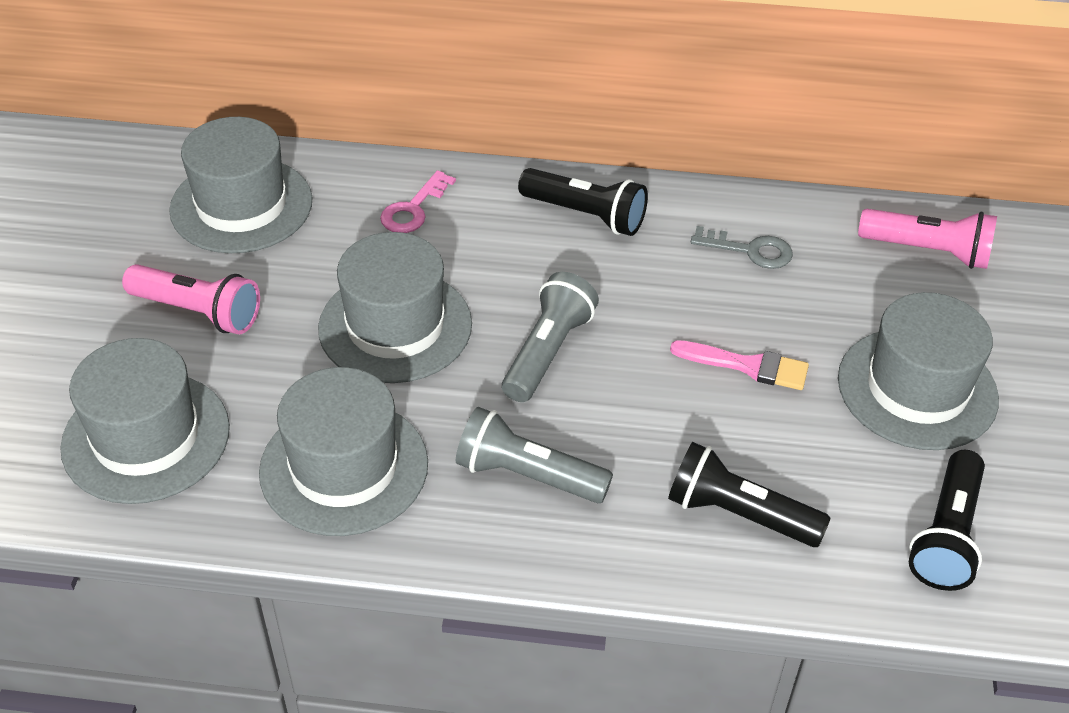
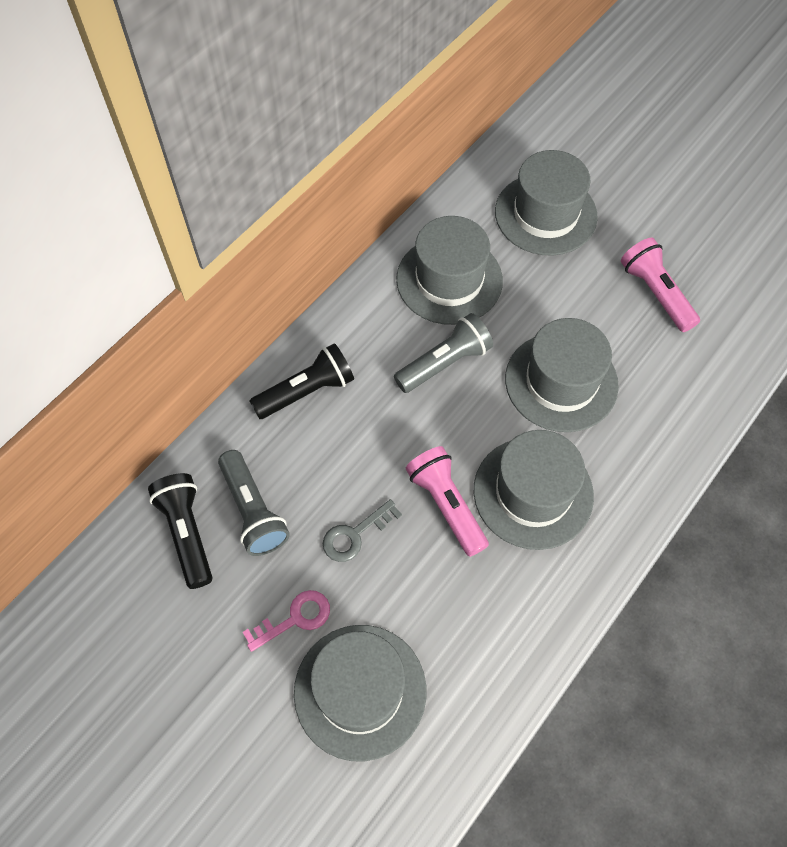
black flashlight: [518,168,648,236] [668,442,830,547] [909,450,985,591] = 3 -> [148,473,212,589] [250,343,354,419] = 2
pink brush: [670,340,809,390] = 1 -> none = 0

